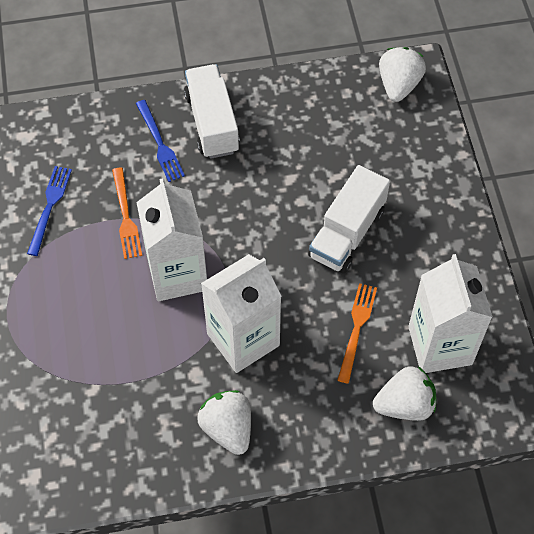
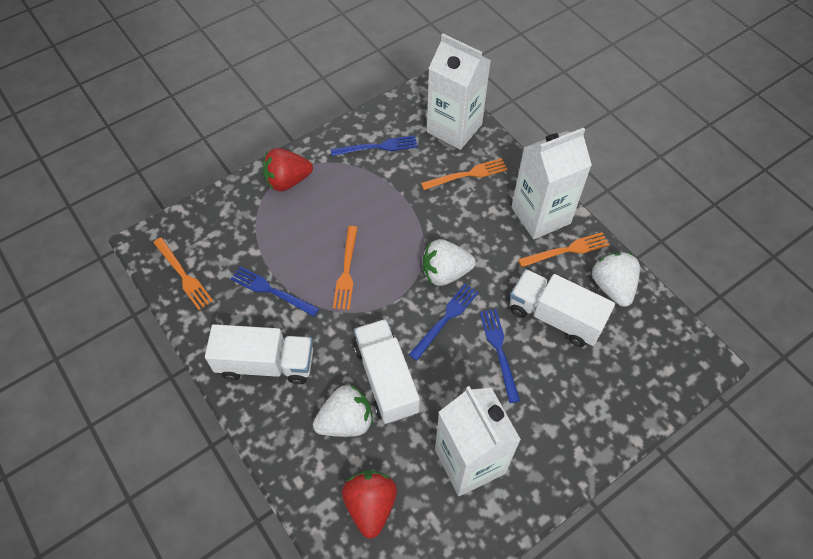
blue fork: [27,166,72,256] [136,100,185,182] = 2 -> [231,267,319,316] [331,135,418,156] [409,283,479,361] [480,309,520,403] = 4
orange fork: [112,167,142,259] [337,283,377,383] = 2 -> [153,238,213,310] [333,226,358,310] [421,158,508,190] [518,232,609,267] = 4
red strawberry: none = 0 -> [263,148,313,192] [342,470,397,539] = 2
white truck: [184,64,240,159] [308,165,390,274] = 2 -> [205,324,313,384] [354,319,420,424] [510,269,615,347] = 3

